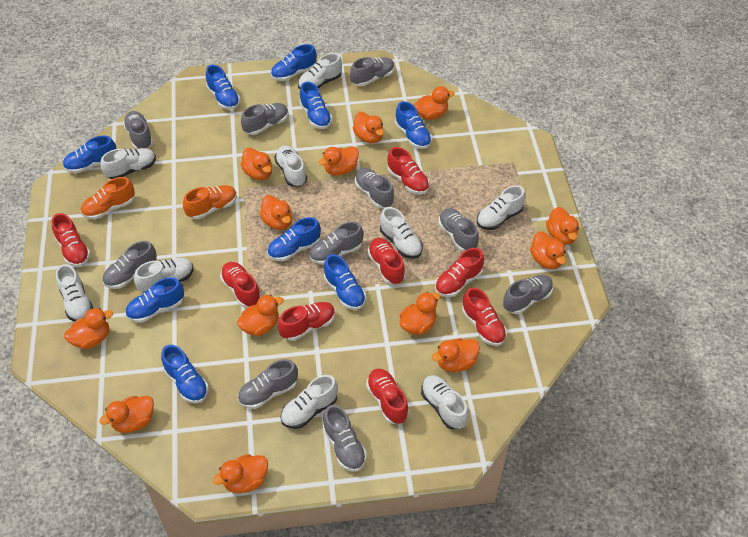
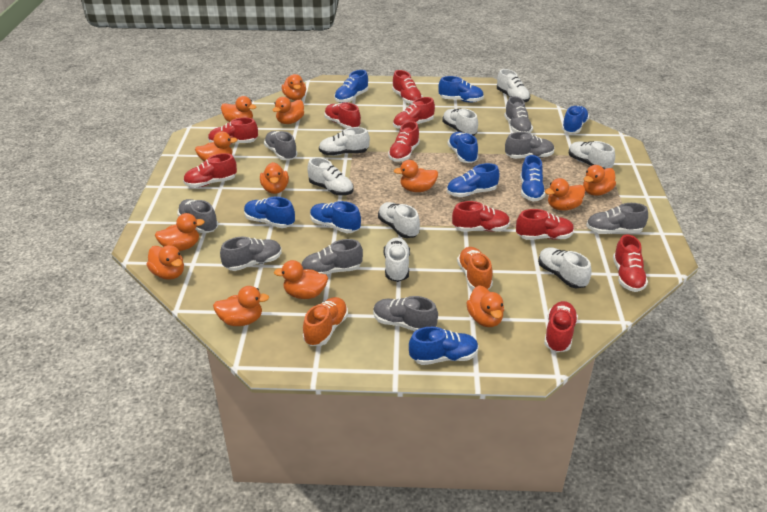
grey shoe: [102,241,157,289] [123,111,153,149] [238,359,298,409] [241,103,289,135] [309,222,364,265] [323,405,367,472] [350,57,395,86] [355,168,394,208] [438,208,479,252] [503,275,553,314] = 10 -> [177,199,218,233] [220,237,282,271] [264,131,297,160] [302,239,363,275] [373,296,438,331] [504,96,533,133] [505,132,554,159] [586,203,648,234] = 8
red shoe: [52,213,91,267] [220,262,261,308] [278,302,335,341] [366,368,409,424] [367,238,405,284] [387,147,430,194] [435,248,484,297] [462,287,507,346] = 8 -> [183,153,237,188] [208,118,258,144] [324,102,361,129] [388,121,420,162] [392,70,423,104] [393,97,435,129] [452,201,510,232] [516,209,574,240] [544,301,578,352] [613,234,648,292] = 10
white shoe: [56,264,93,322] [100,148,156,179] [134,258,194,293] [274,145,307,187] [280,375,338,429] [298,53,342,89] [380,207,423,259] [421,375,468,429] [477,185,525,230] = 9 -> [307,157,353,196] [319,127,370,156] [378,202,420,238] [384,238,410,282] [442,108,478,136] [497,69,530,102] [538,247,592,288] [569,141,615,169] = 8

